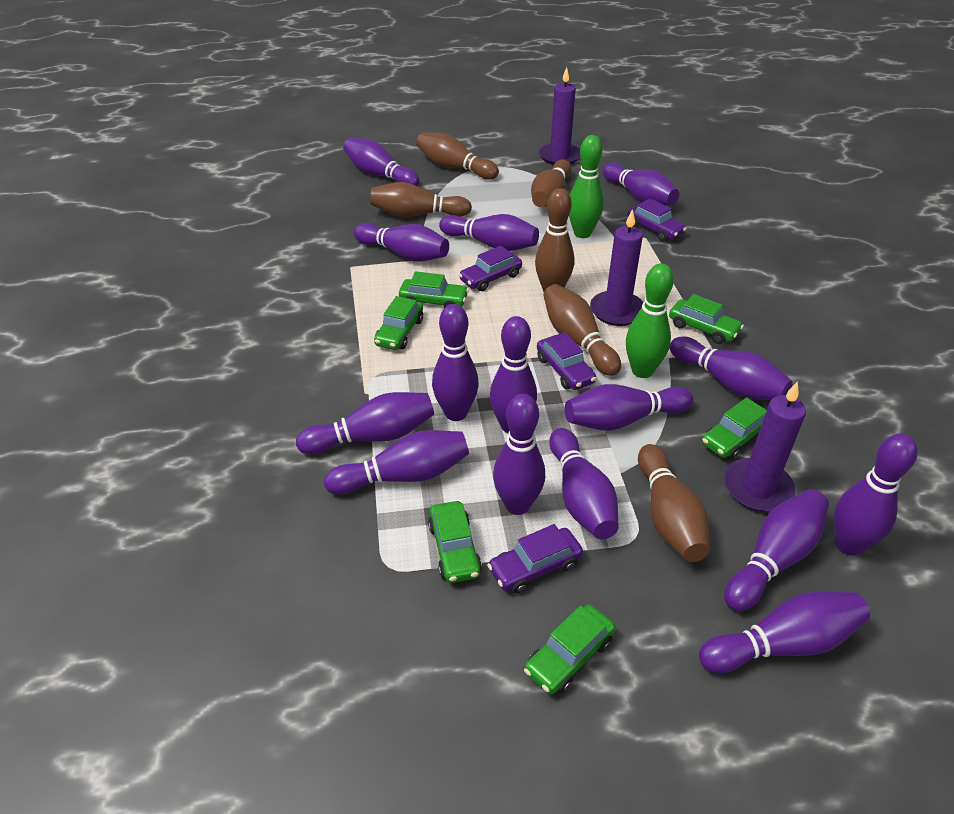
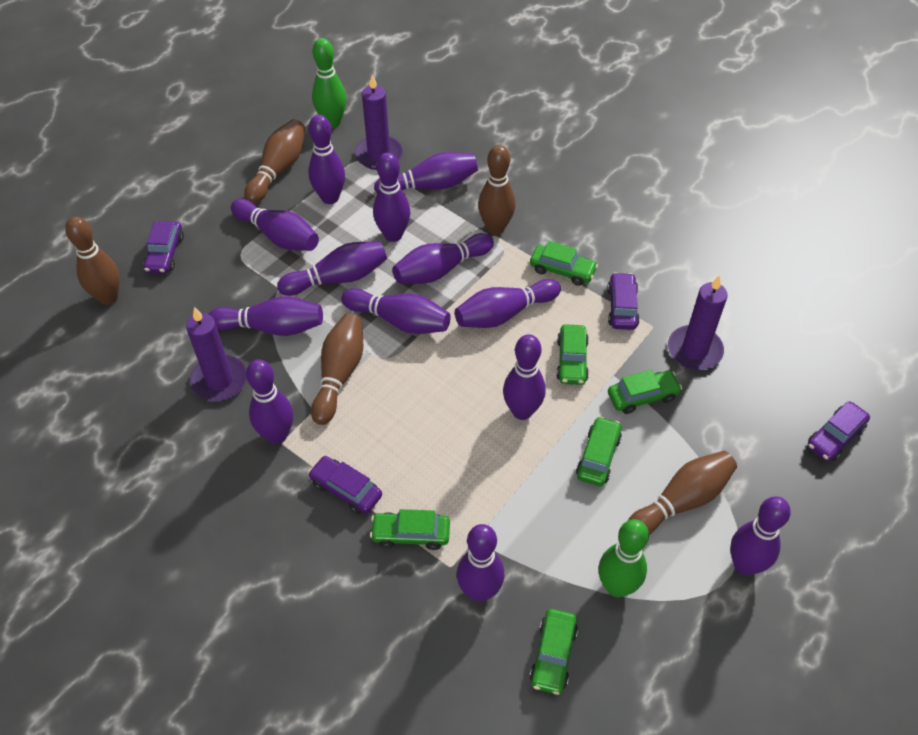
brown bowling pin: [370,182,472,217] [416,132,499,180] [531,159,571,207] [535,188,574,292] [543,284,621,376] [638,444,709,562] = 6 -> [65,216,120,305] [244,119,305,204] [311,313,363,425] [478,145,515,234] [628,451,737,535] = 5
purple bowling pin: [296,392,434,454] [324,430,469,495] [343,138,420,186] [354,223,449,262] [432,304,479,421] [439,214,539,251] [490,316,537,434] [493,394,545,515] [549,428,619,539] [565,384,693,431] [603,162,679,205] [670,336,793,400] [699,592,870,673] [724,489,829,611] [834,433,918,556] = 15 -> [208,296,323,336] [231,199,319,251] [246,359,293,444] [277,242,387,296] [308,115,345,204] [341,288,451,334] [373,153,410,242] [374,152,478,193] [392,233,494,284] [455,279,561,328] [457,524,504,602] [503,334,546,420] [730,496,791,576] = 13

